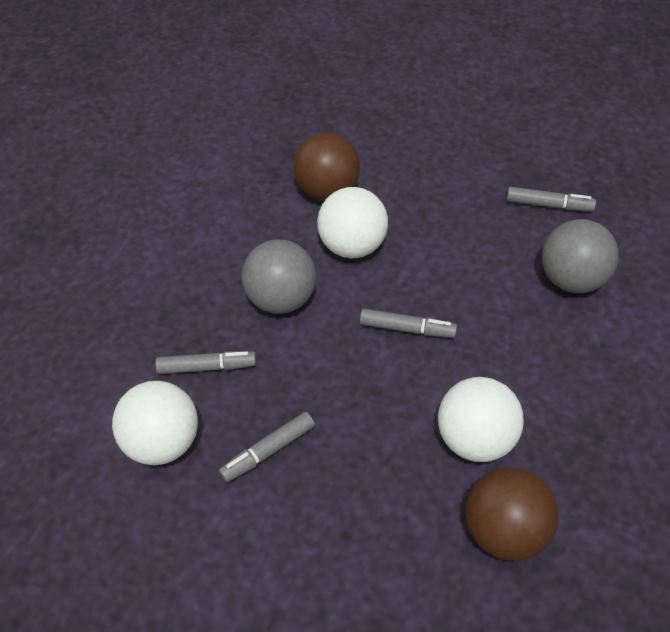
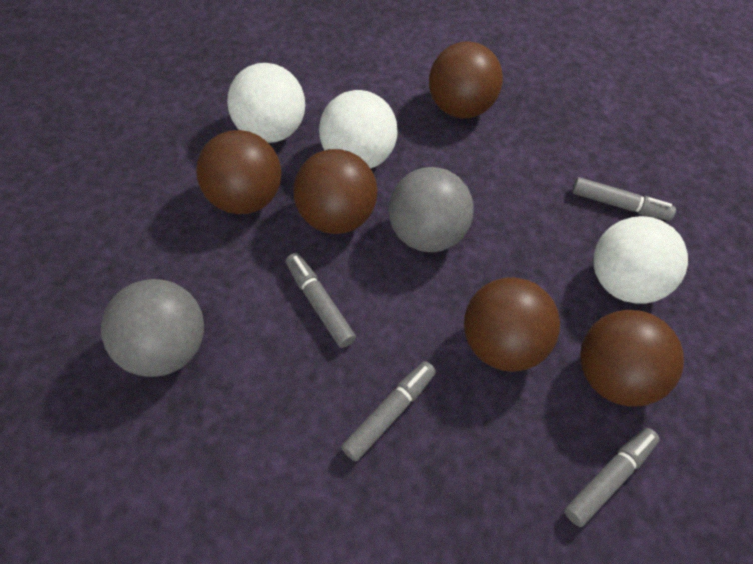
brown ball: [293,132,360,200] [466,467,559,561] = 2 -> [196,130,281,214] [293,149,378,234] [429,41,503,118] [464,277,560,372] [580,310,684,407] = 5

